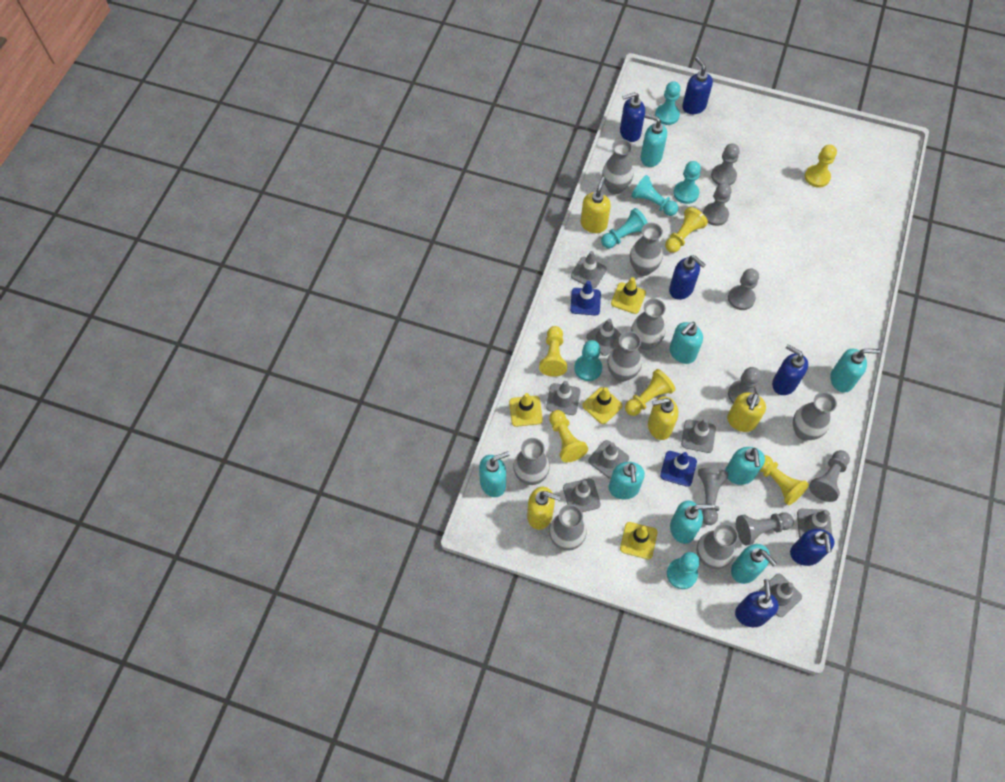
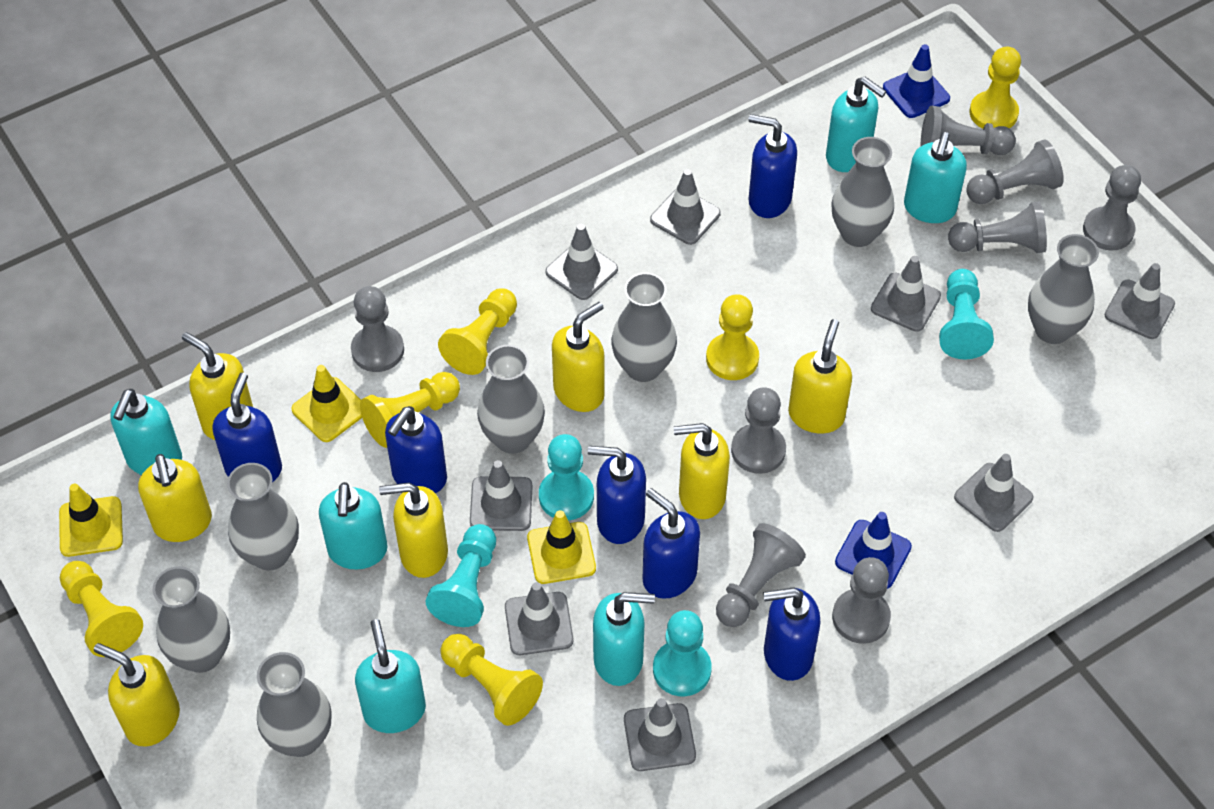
grey pawn: [698,468,728,525] [703,183,732,226] [711,143,740,186] [728,268,759,310] [728,367,761,403] [736,512,794,546] [809,450,850,502] = 7 -> [351,286,404,372] [716,523,806,627] [731,387,786,474] [832,557,891,644] [921,106,1016,155] [948,201,1047,253] [966,139,1064,204] [1083,165,1141,250] = 8
grey vase: [513,438,550,485] [549,504,586,551] [602,139,634,194] [607,331,642,382] [630,223,663,276] [631,298,666,350] [697,523,738,569] [793,392,837,440] = 8 -> [153,566,230,673] [227,463,299,570] [257,652,332,757] [477,345,545,454] [611,272,677,382] [831,137,894,247] [1028,234,1099,344] = 7
turquoise pawn: [574,340,602,381] [601,208,648,249] [631,175,678,216] [655,81,681,125] [667,552,700,589] [673,161,701,204] = 6 -> [426,524,496,627] [539,434,594,520] [653,610,712,696] [939,269,994,360] = 4
turquoise soap dispenser: [479,451,510,497] [609,462,645,499] [641,114,667,167] [670,322,703,364] [670,501,713,544] [725,447,765,485] [731,544,777,584] [830,348,880,393] = 8 -> [110,389,182,475] [319,482,388,570] [355,619,426,733] [593,592,655,686] [826,77,887,172] [904,132,967,223] = 6
yellow soap dispenser: [527,487,561,530] [581,177,611,233] [648,396,678,440] [727,393,766,432] = 4 -> [94,643,180,746] [138,454,212,542] [182,332,253,440] [379,483,448,578] [552,302,605,412] [674,423,730,519] [788,319,852,434] = 7
yellow traffic cone: [509,393,543,427] [582,387,623,424] [611,277,646,314] [620,522,657,559] = 4 -> [59,484,123,557] [291,365,362,442] [527,510,596,584] = 3

